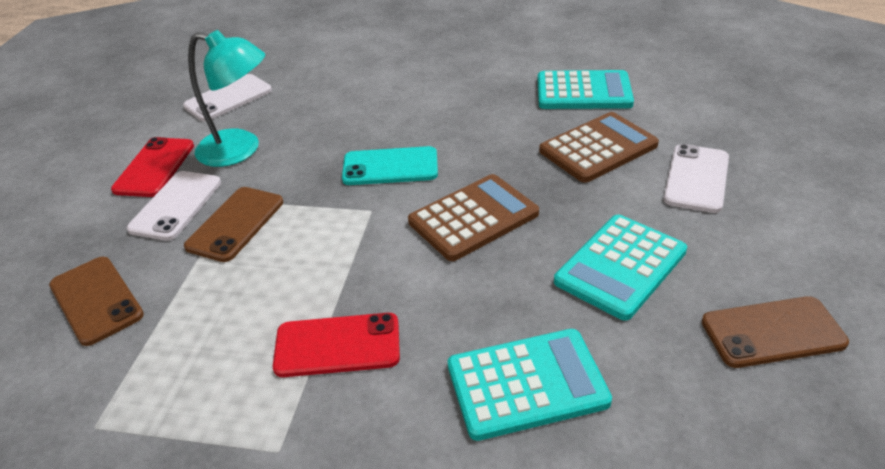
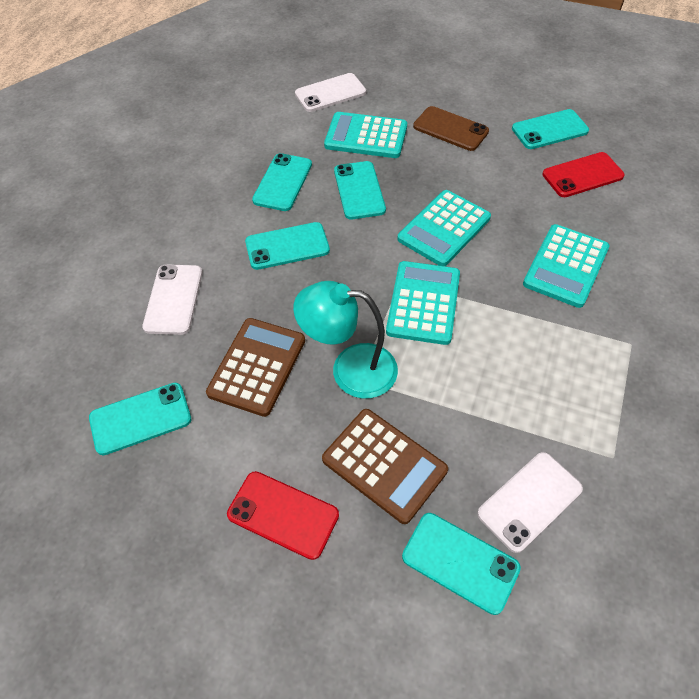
brown phone: [49,257,144,346] [184,187,283,262] [702,296,849,368] = 3 -> [413,106,489,151] = 1
turquoise calculator: [448,329,612,441] [538,70,634,109] [554,215,687,321] = 3 -> [324,112,407,158] [386,261,460,345] [397,190,491,266] [523,224,610,308] = 4
turquoise phone: [342,146,438,185] = 1 -> [89,383,191,455] [245,222,330,270] [252,153,312,211] [334,161,386,219] [402,513,521,615] [512,109,589,149] = 6

